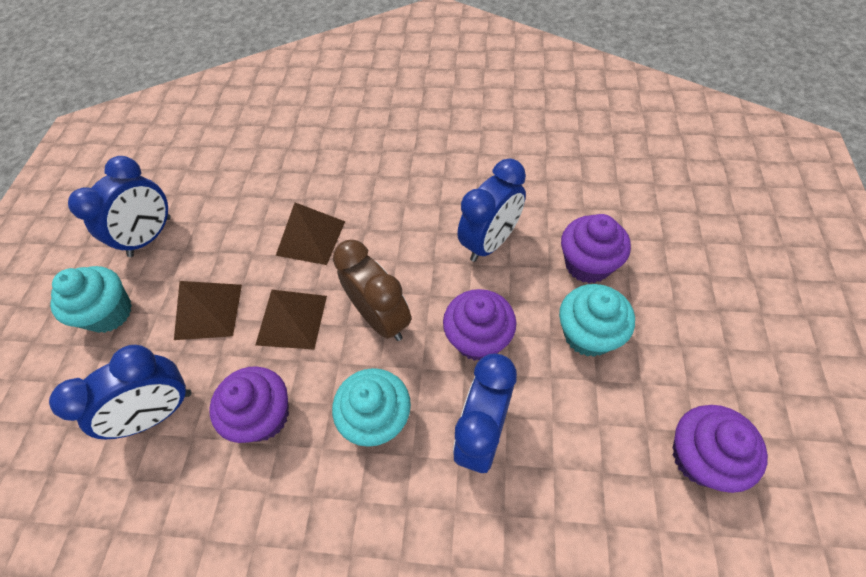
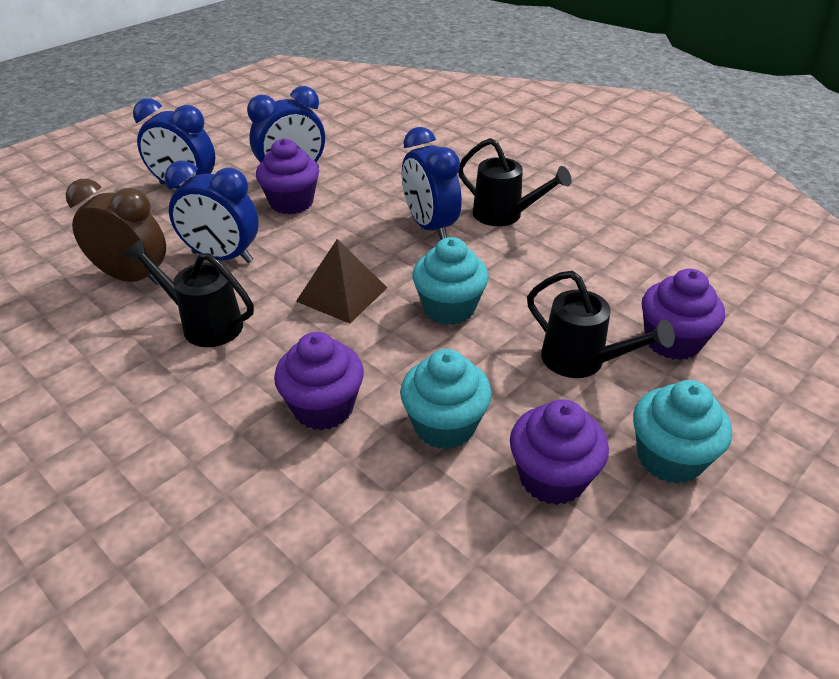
black watering can: none = 0 -> [124,239,254,347] [458,138,572,226] [527,271,675,378] = 3
brown pyramid: [174,281,242,340] [255,290,327,350] [276,203,345,265] = 3 -> [296,239,387,324] = 1

